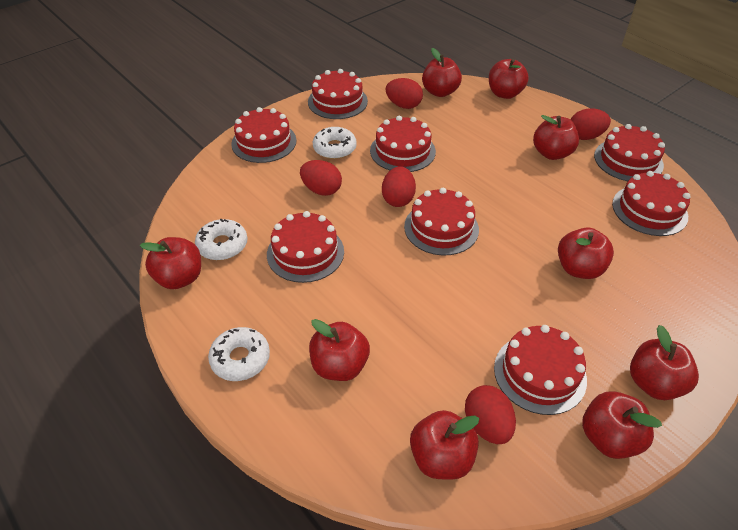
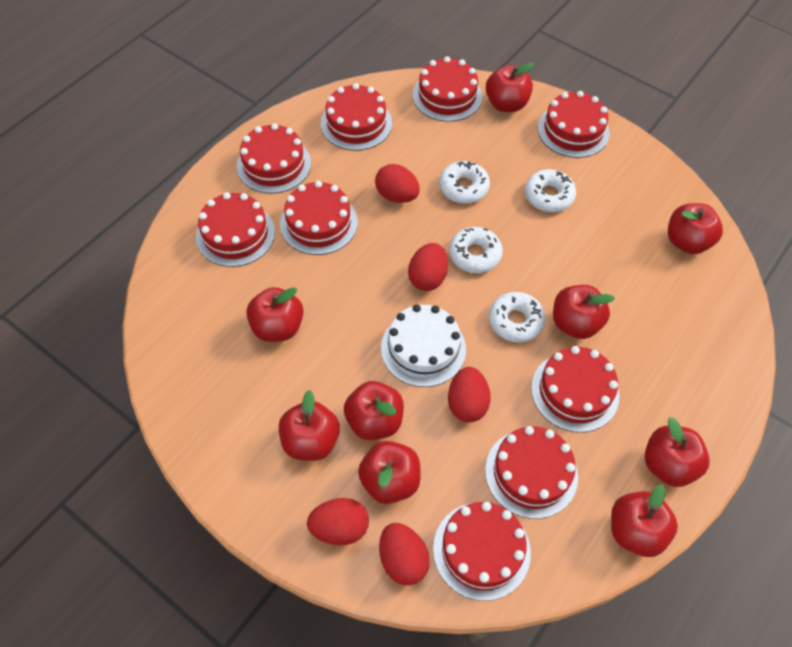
red cake: [231,107,297,163] [267,211,344,283] [308,69,368,119] [370,116,436,172] [404,188,479,255] [494,325,587,415] [594,124,665,181] [612,171,691,236] = 8 -> [196,192,275,267] [237,123,311,194] [280,181,358,255] [321,83,392,151] [413,56,482,122] [433,502,531,601] [485,426,578,519] [531,346,619,432] [538,91,610,158] = 9
white cake: none = 0 -> [381,304,466,387] = 1
white donut: [195,219,247,260] [208,327,270,381] [313,127,357,159] = 3 -> [439,161,490,204] [449,227,503,273] [489,292,546,342] [525,169,576,212] = 4

